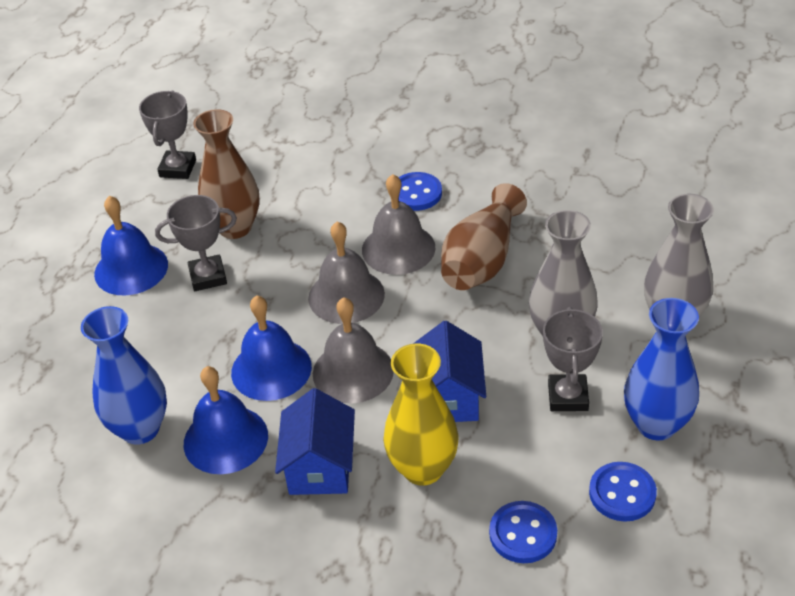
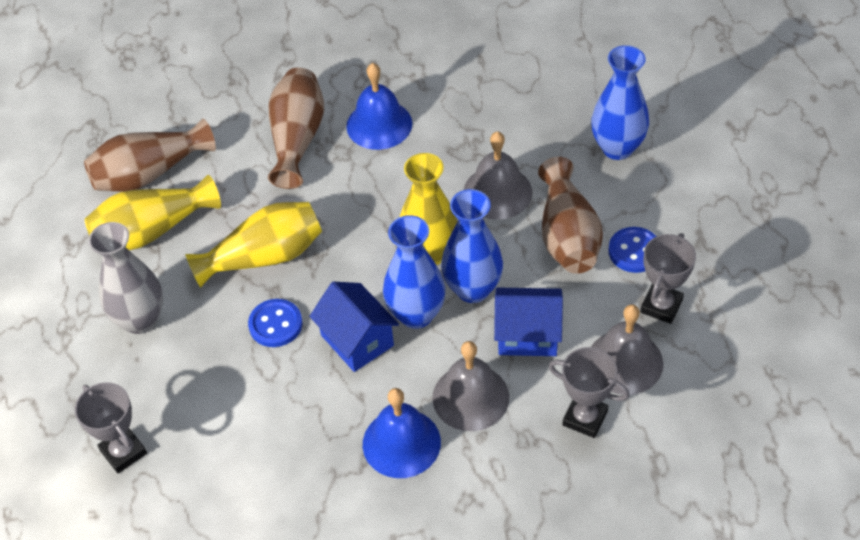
blue bell: [94,196,168,296] [184,366,268,474] [231,295,312,401] = 3 -> [346,63,412,150] [363,388,441,478] = 2
blue button: [399,172,442,211] [489,501,557,563] [589,462,657,521] = 3 -> [248,299,302,347] [608,227,656,273] = 2
blue vase: [81,306,167,445] [624,298,699,441] = 2 -> [383,215,445,329] [441,189,503,303] [591,45,649,160] = 3
brown vase: [193,109,260,239] [441,183,527,290] = 2 -> [84,119,216,192] [268,68,324,189] [538,157,603,274] = 3
grey vase: [529,210,598,336] [644,194,714,317] = 2 -> [88,222,163,334] = 1
yellow vase: [383,344,459,486] = 1 -> [85,175,221,250] [185,202,322,288] [400,153,458,265] = 3

